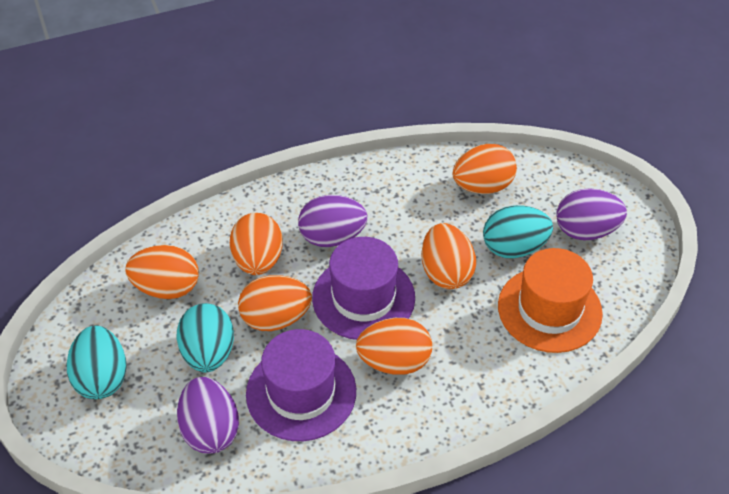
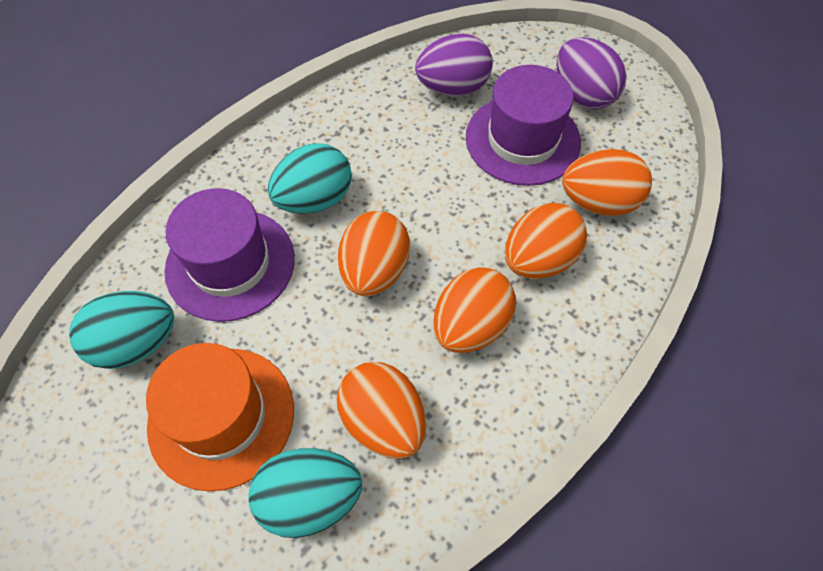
orange egg: [126,245,199,299] [230,213,283,275] [238,275,312,331] [356,318,432,375] [421,223,476,289] [453,144,517,194] = 6 -> [337,362,426,459] [338,211,410,296] [433,267,516,353] [505,203,587,279] [562,149,652,216] = 5
purple egg: [177,377,239,454] [298,195,367,247] [557,188,627,241] = 3 -> [415,34,493,96] [557,37,627,109] = 2

